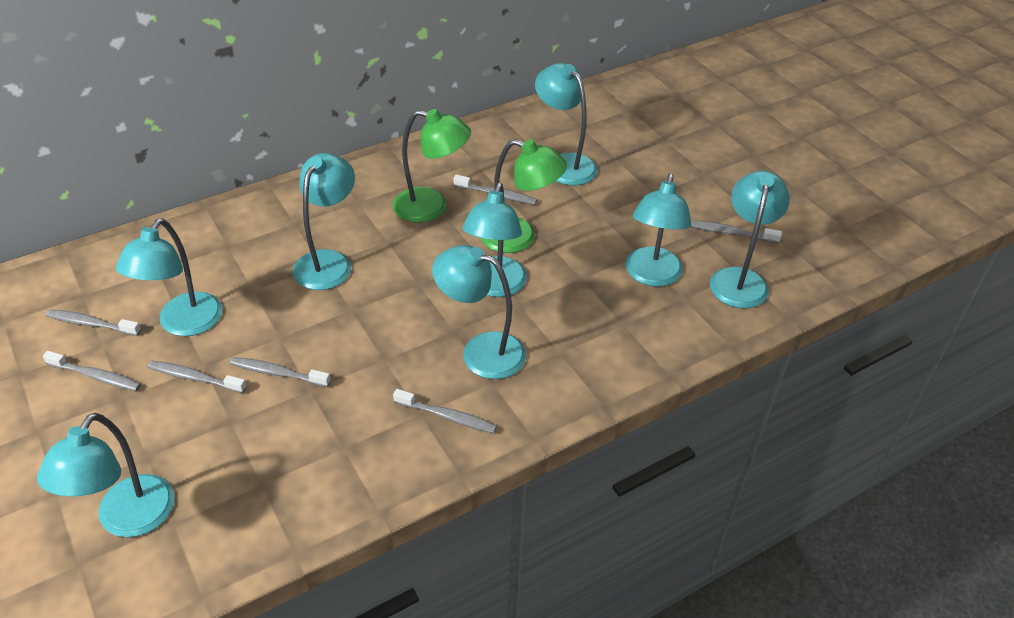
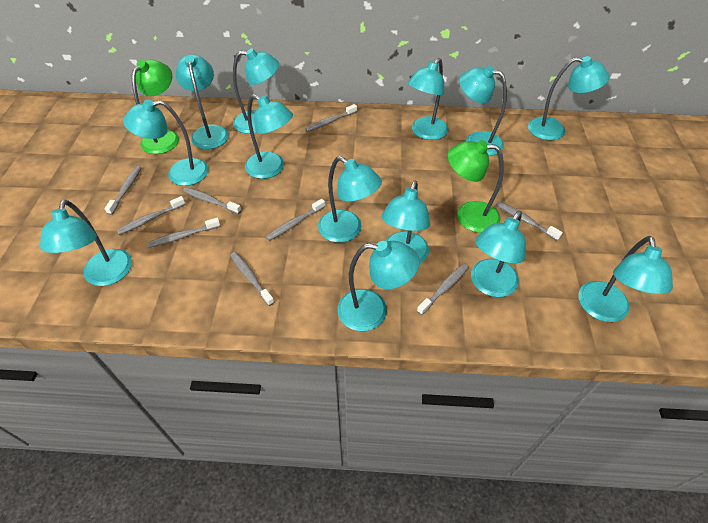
grey toothbrush: [43,351,141,391] [46,309,141,336] [148,361,247,393] [230,357,331,387] [393,389,497,434] [454,174,537,205] [691,220,782,243] = 7 -> [104,166,142,215] [117,196,186,235] [147,218,220,248] [183,187,241,214] [230,252,274,306] [266,199,325,241] [305,104,357,132] [417,263,469,315] [496,201,563,241] = 9
turquoise lamp: [37,413,175,537] [116,219,222,336] [293,153,355,290] [432,245,526,379] [462,183,527,297] [535,63,598,186] [626,173,691,287] [710,171,790,308] = 8 -> [40,200,132,286] [123,99,209,186] [176,54,229,149] [233,48,279,134] [245,94,293,179] [318,156,382,243] [338,241,420,331] [382,181,430,263] [408,58,449,140] [459,66,507,156] [471,211,526,297] [528,56,609,141] [578,236,673,322] = 13

